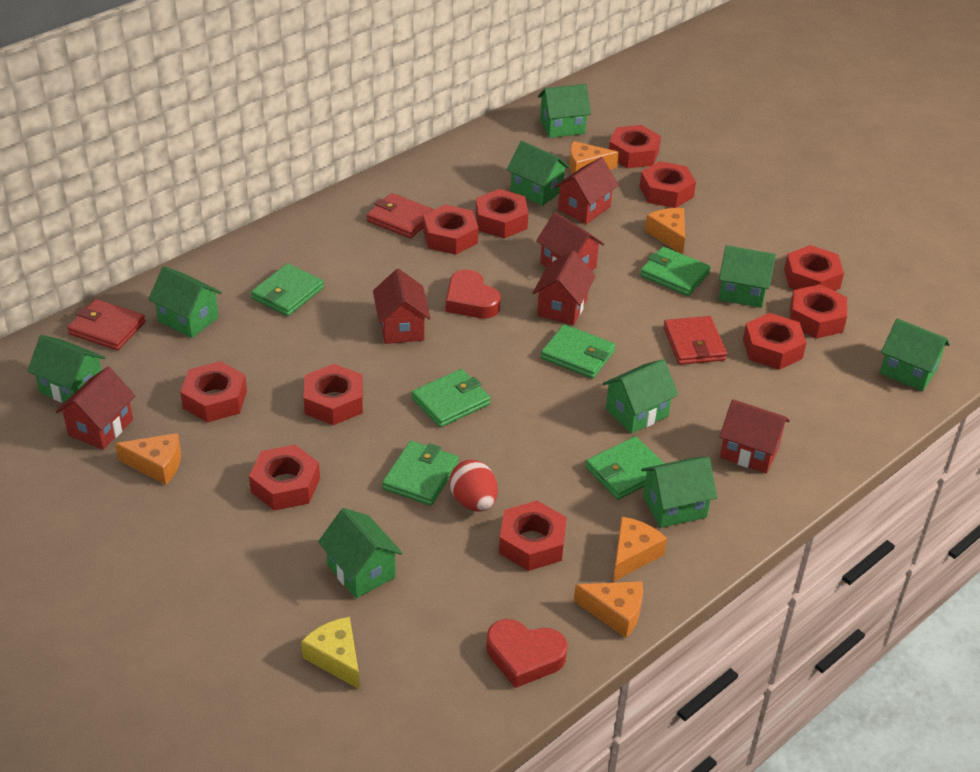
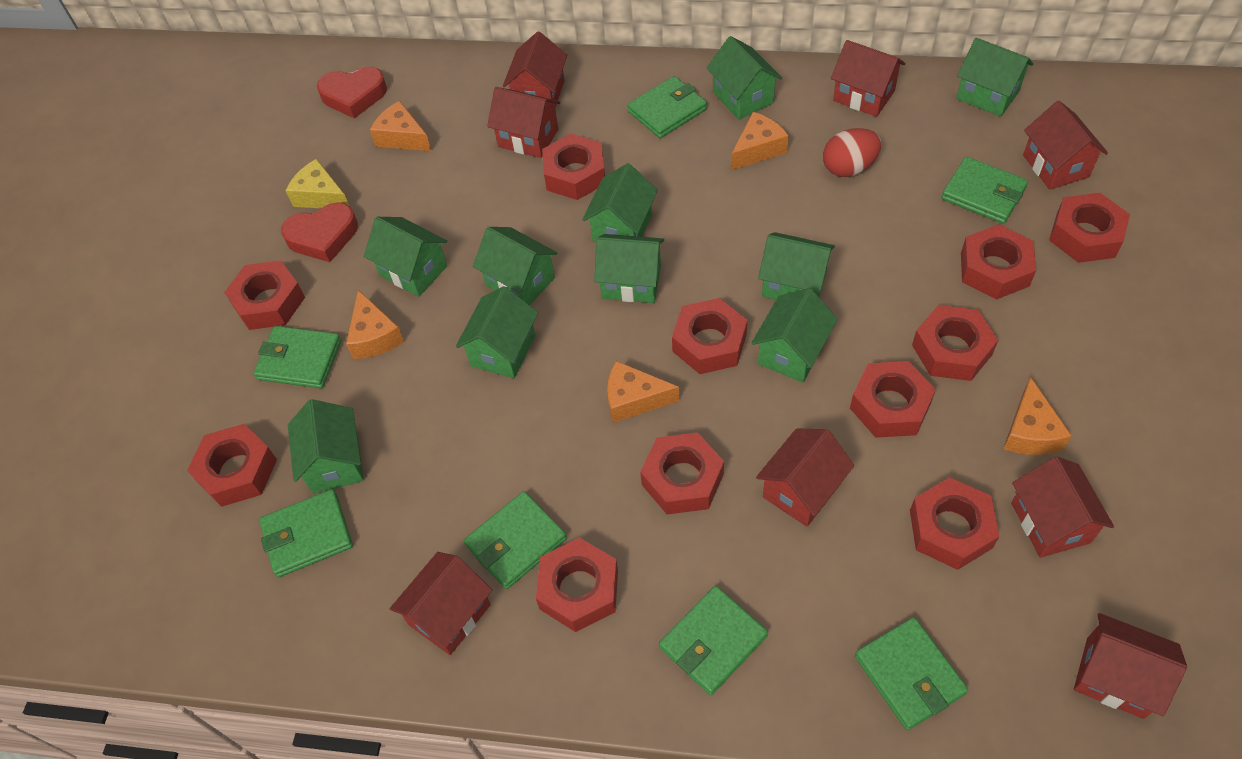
green house: [27,335,106,403] [148,266,222,338] [318,508,403,598] [506,141,570,206] [538,84,591,138] [602,359,678,434] [641,457,717,528] [719,245,776,308] [880,318,950,391] = 9 -> [288,399,364,494] [364,217,447,297] [456,286,538,378] [473,227,557,305] [582,163,658,242] [594,234,664,303] [707,36,782,120] [752,288,838,383] [758,232,835,300] [956,38,1033,117] = 10
green wallet: [251,263,324,316] [382,441,459,506] [412,369,491,427] [541,324,616,379] [585,436,665,500] [640,247,711,296] = 6 -> [253,326,341,388] [259,489,353,577] [464,491,567,589] [627,76,707,138] [659,586,768,695] [855,617,968,730] [941,157,1028,224] = 7
red house: [56,367,135,450] [373,269,430,344] [533,250,595,325] [536,212,604,271] [554,157,619,224] [719,399,790,473] = 6 -> [390,552,492,655] [487,87,560,158] [503,32,567,107] [756,429,854,527] [831,40,905,117] [1011,456,1114,558] [1023,101,1108,190] [1074,613,1187,719] = 8
red wallet: [67,299,145,350] [367,193,435,239] [663,316,727,365] = 3 -> none = 0

